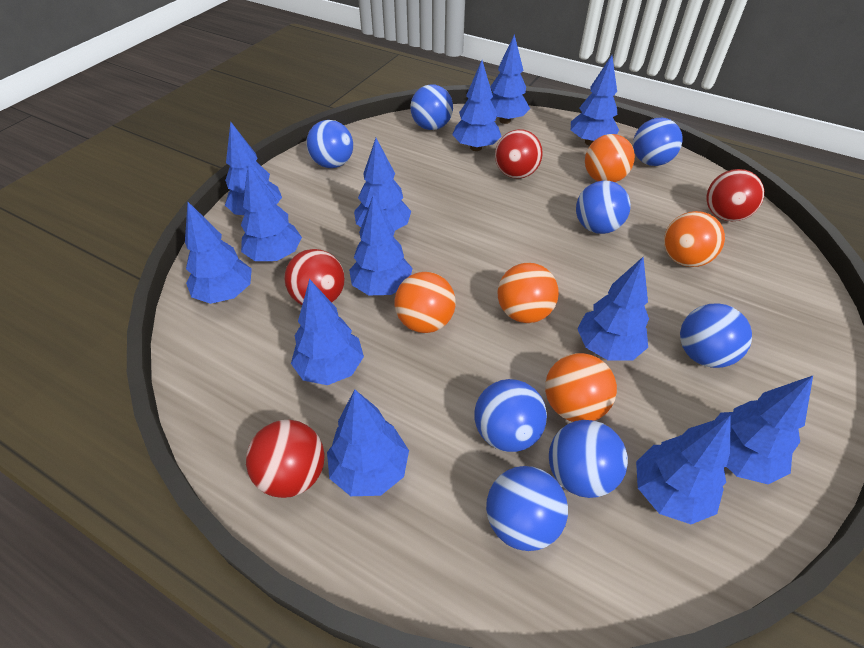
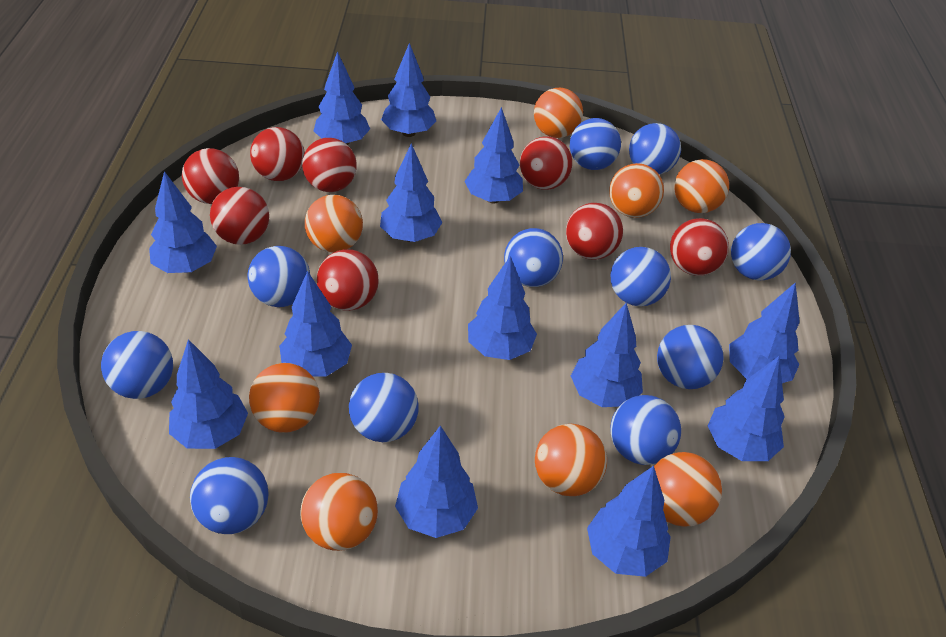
blue ball: [306,120,353,168] [410,84,453,130] [475,379,547,452] [486,466,568,551] [549,420,628,498] [576,180,631,234] [633,118,682,166] [680,303,752,368] = 8 -> [101,331,173,399] [190,457,269,534] [248,246,310,307] [349,373,418,442] [504,228,563,287] [570,118,621,170] [610,247,671,306] [610,395,681,465] [629,123,681,174] [657,325,724,389] [731,223,791,280] = 11
orange ball: [394,272,456,333] [498,263,559,323] [545,353,617,422] [585,134,635,182] [664,211,725,267] = 5 -> [249,363,320,433] [300,473,378,551] [305,195,363,253] [534,88,583,138] [535,424,607,496] [609,163,664,218] [654,452,722,527] [674,159,729,213] = 8
red ball: [246,420,325,498] [284,249,345,305] [495,129,543,179] [707,169,764,221] = 4 -> [182,148,239,204] [210,187,269,245] [250,127,305,181] [302,138,357,192] [317,249,379,311] [520,136,572,190] [566,203,623,260] [670,218,729,276] = 8

